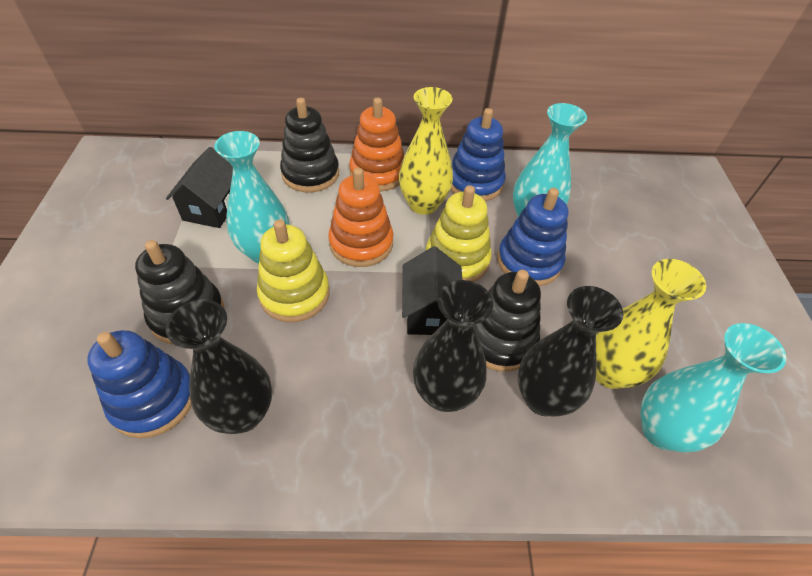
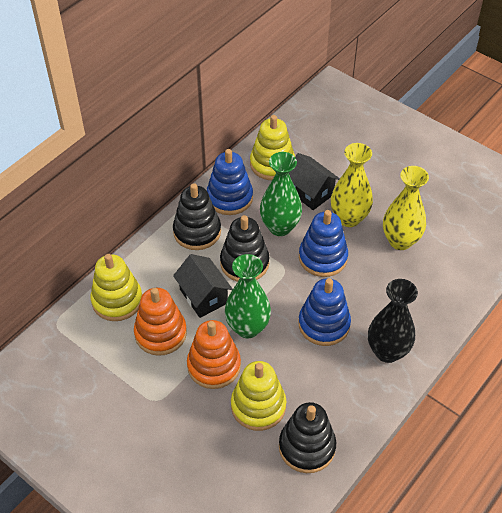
black vase: [166,299,272,434] [413,280,493,412] [518,286,623,417] = 3 -> [368,279,418,363] = 1
green vase: none = 0 -> [225,254,271,338] [260,152,302,236] = 2
turquoise vase: [214,131,289,264] [513,103,587,217] [641,323,786,452] = 3 -> none = 0
yellow stacking toy: [257,219,330,322] [426,185,492,282] = 2 -> [91,254,142,321] [231,361,286,431] [250,115,295,180] = 3

